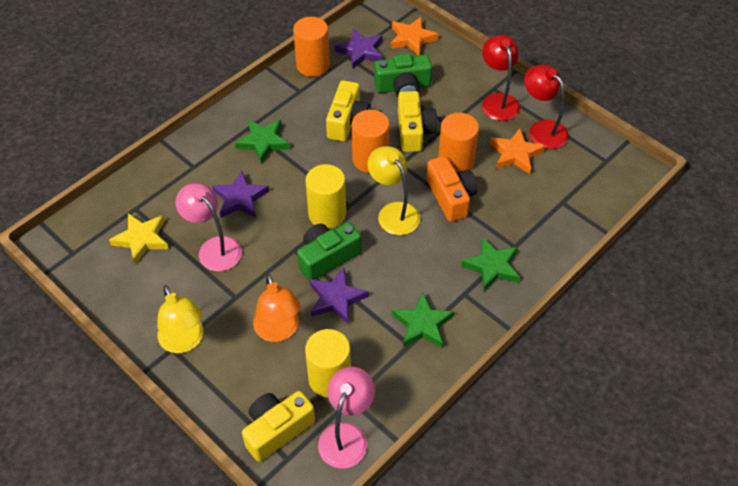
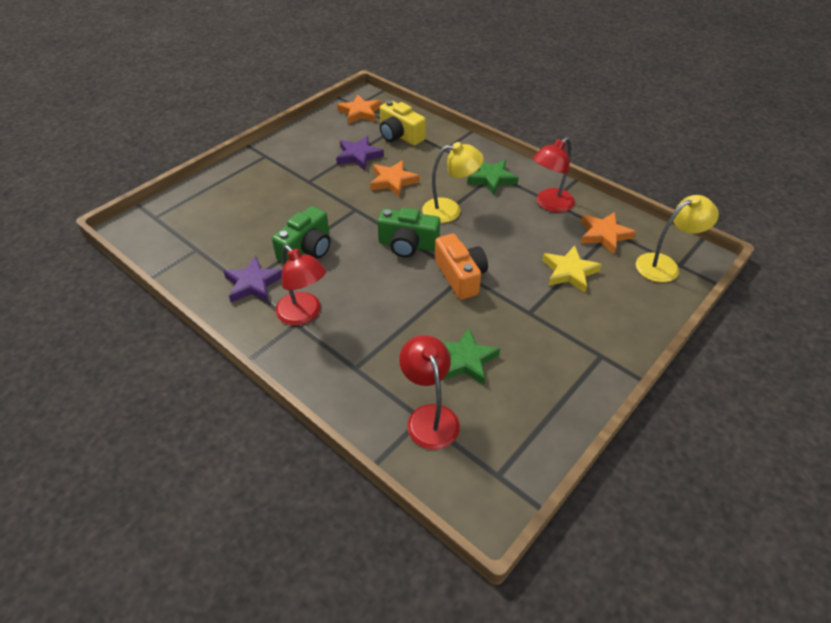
green star: [235,119,290,164] [392,293,454,348] [461,237,520,291] = 3 -> [442,328,500,385] [467,160,519,195] = 2
orange cylinder: [293,17,330,77] [352,110,390,173] [438,113,479,173] = 3 -> none = 0
orange lamp: [253,274,301,342] = 1 -> none = 0
orange star: [390,17,439,55] [490,128,545,174] = 2 -> [337,95,381,124] [370,160,419,197] [581,212,636,254] = 3
pink lamp: [176,183,242,271] [318,367,375,469] = 2 -> none = 0
purple star: [212,170,269,218] [309,268,368,324] [335,28,383,69] = 3 -> [223,256,282,303] [336,136,384,171] = 2
red lamp: [482,35,520,121] [524,65,569,149] = 2 -> [275,245,326,325] [399,335,460,450] [533,137,575,213] = 3
yellow camera: [242,391,315,462] [326,80,371,142] [398,91,438,152] = 3 -> [380,100,426,146] = 1
yellow cylinder: [305,164,346,229] [305,329,351,397] = 2 -> none = 0

